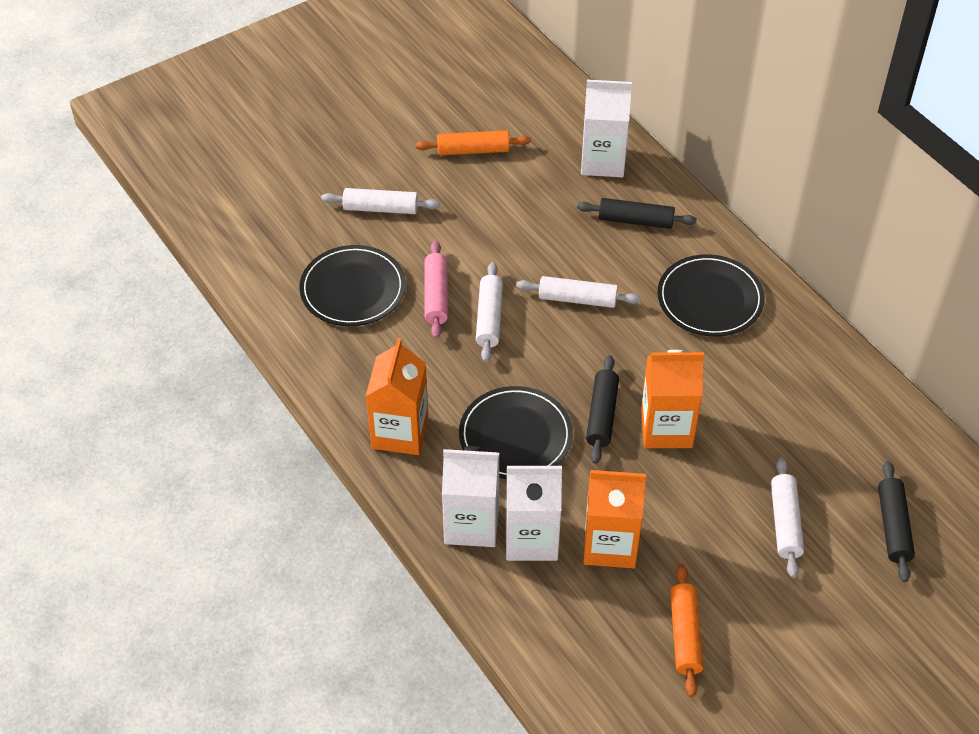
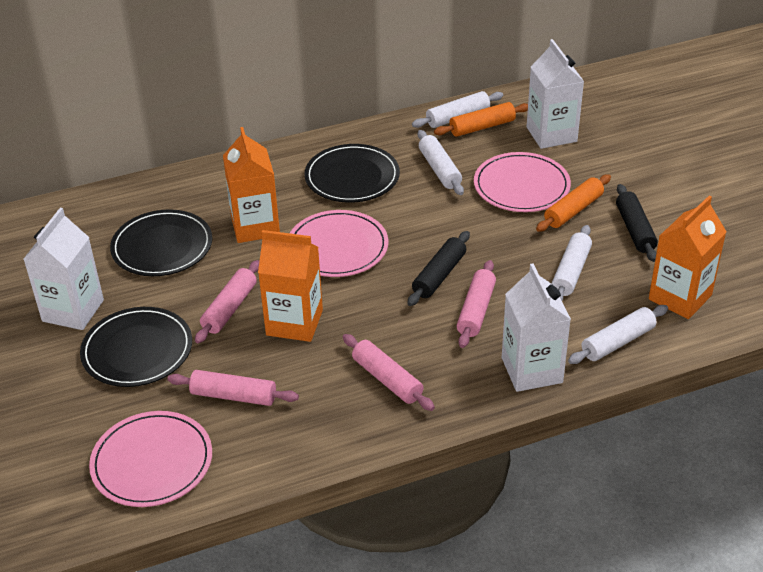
black rolling pin: [577,198,697,229] [586,355,619,464] [878,461,915,582] = 3 -> [408,231,470,306] [616,184,658,262] = 2
pink plate: none = 0 -> [89,411,212,507] [290,210,389,277] [474,152,571,212] = 3
pink rolling pin: [424,241,448,339] = 1 -> [167,370,299,406] [195,260,259,343] [343,334,435,411] [457,260,496,348] = 4

